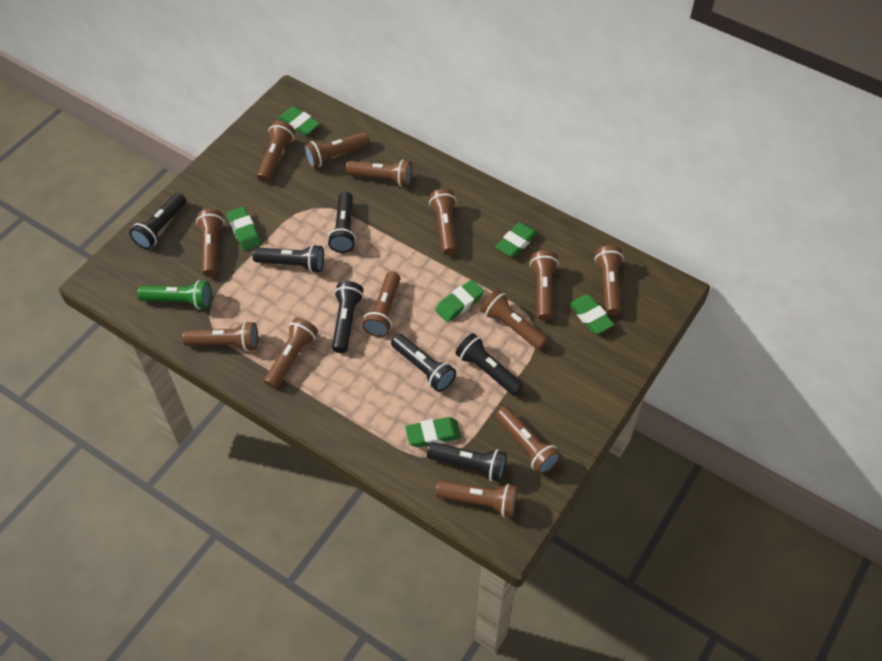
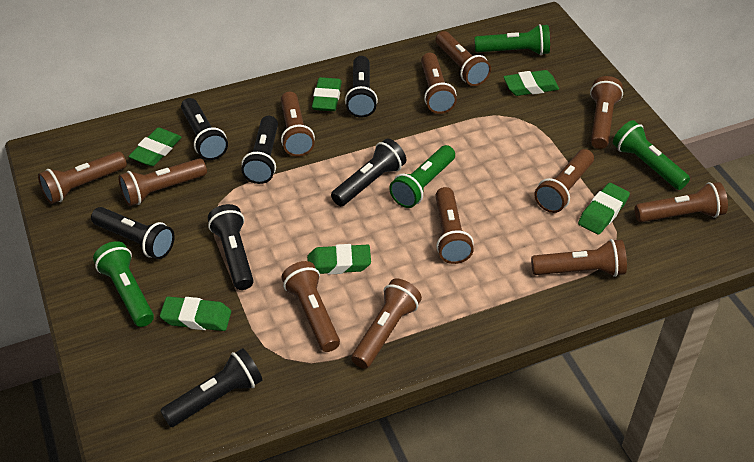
brown flashlight: [182,321,258,351] [196,209,225,277] [257,121,295,183] [264,318,318,389] [304,132,369,168] [345,159,412,187] [362,271,400,337] [429,189,457,255] [436,481,517,517] [481,290,548,350] [496,407,561,474] [530,250,559,321] [595,245,624,315] = 13 -> [38,152,127,204] [118,158,207,206] [281,92,315,157] [281,261,340,352] [351,278,422,369] [421,53,457,114] [435,187,474,264] [436,31,491,86] [531,239,627,277] [534,149,594,213] [590,76,623,149] [635,182,728,222] = 12
green flashlight: [137,280,212,309] = 1 -> [93,241,154,327] [389,145,455,208] [474,24,550,55] [613,120,690,190] = 4

